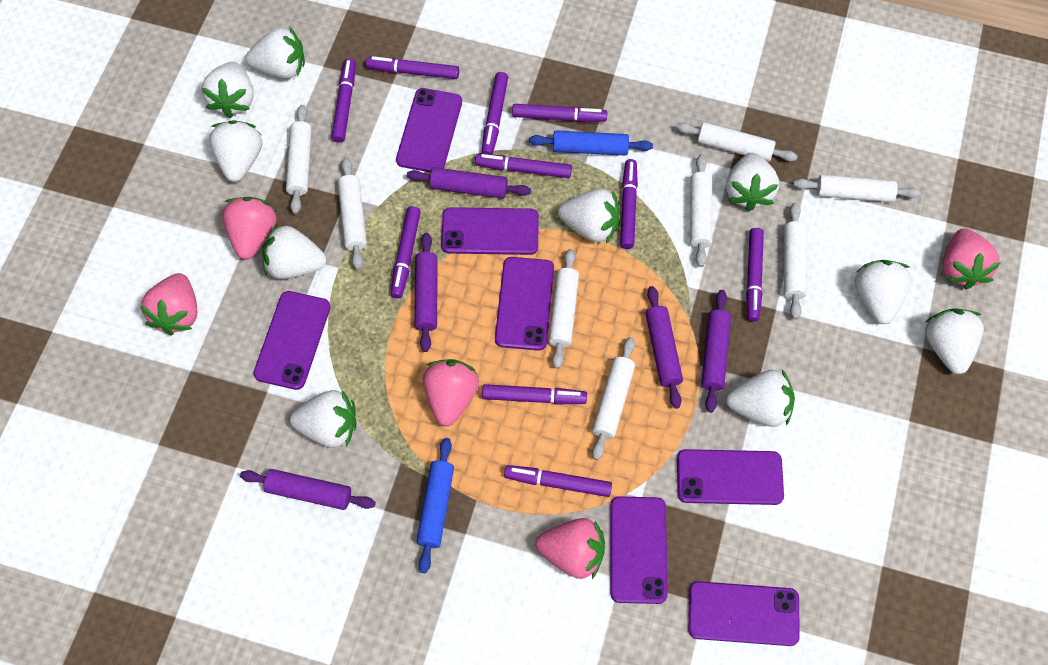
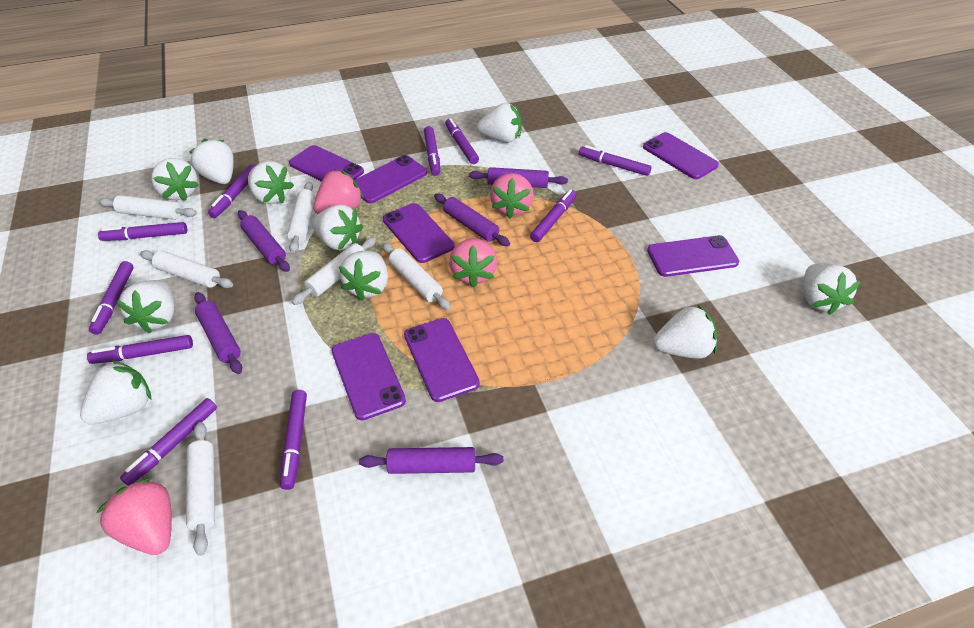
blue rolling pin: [416,438,454,573] [529,130,653,156] = 2 -> none = 0
pink strawberry: [140,273,197,335] [222,197,277,260] [422,359,479,426] [535,518,605,579] [942,228,1001,289] = 5 -> [96,478,172,555] [313,169,364,214] [449,238,497,288] [490,173,534,218] = 4
white rolling pin: [286,105,312,214] [338,158,367,270] [549,249,579,369] [592,337,635,460] [676,122,797,162] [690,154,712,267] [784,203,807,319] [793,175,921,202] = 8 -> [98,195,197,220] [140,250,233,288] [186,422,215,556] [287,182,315,253] [292,237,376,305] [382,243,451,310] = 6

